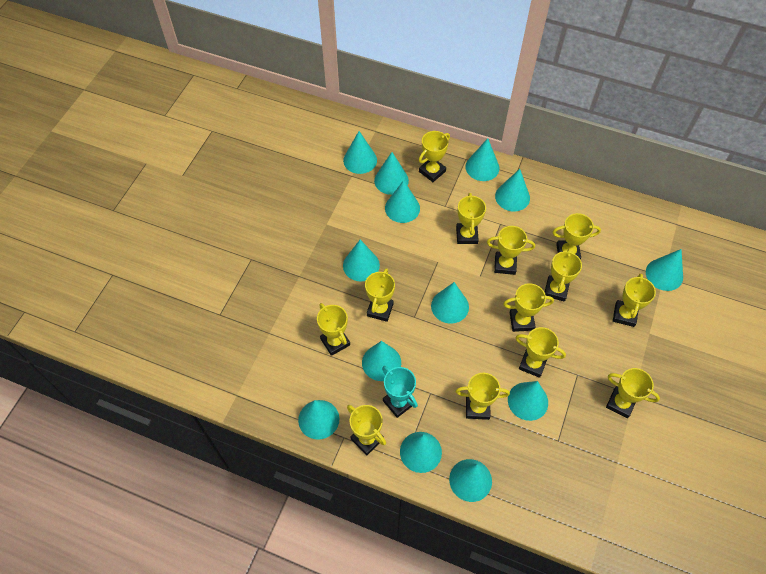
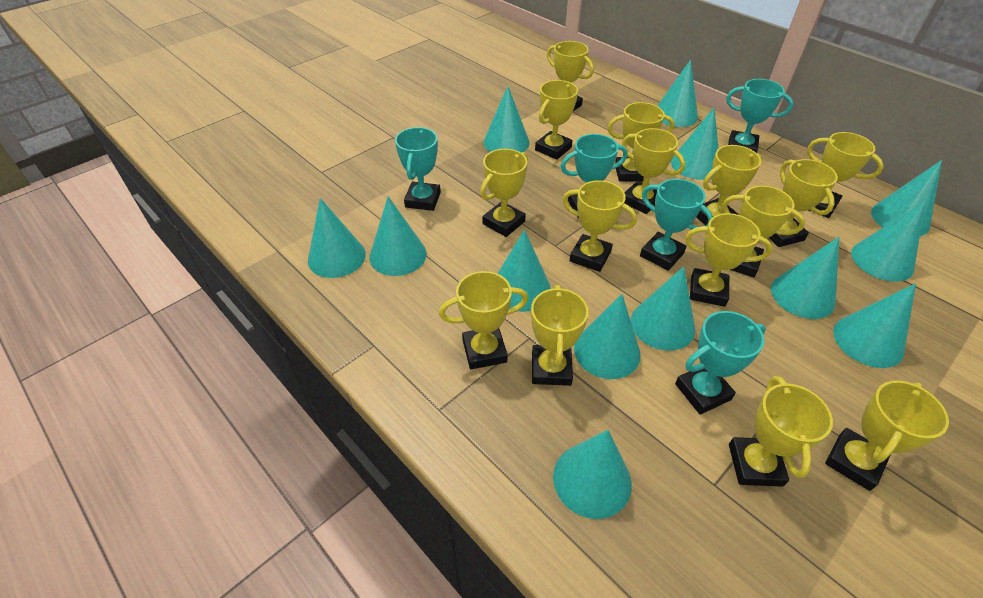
turquoise trophy: [382,366,418,418] = 1 -> [395,127,441,211] [561,134,627,219] [640,179,713,271] [675,311,766,415] [726,79,793,153] = 5
yellow trophy: [317,303,350,356] [347,405,386,455] [365,268,395,322] [419,131,450,182] [455,373,510,420] [456,193,486,244] [487,226,535,275] [503,283,554,332] [515,327,566,378] [545,248,582,302] [553,213,601,260] [606,368,660,418] [613,273,656,327] = 13 -> [439,271,528,369] [480,149,528,237] [531,285,589,386] [535,80,578,160] [547,41,594,111] [562,180,637,272] [607,102,674,182] [622,128,685,214] [685,213,773,307] [696,145,762,225] [722,186,805,277] [729,376,833,487] [769,159,838,247] [807,132,884,218] [825,380,949,491] = 15

